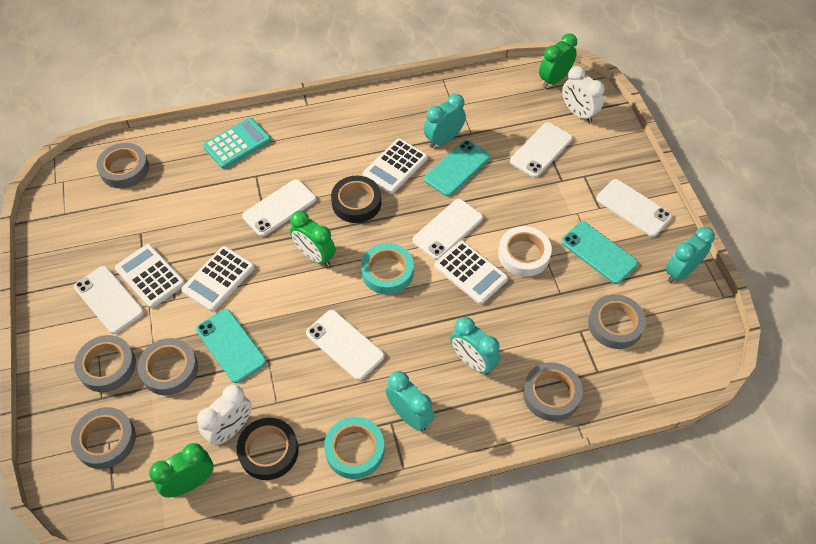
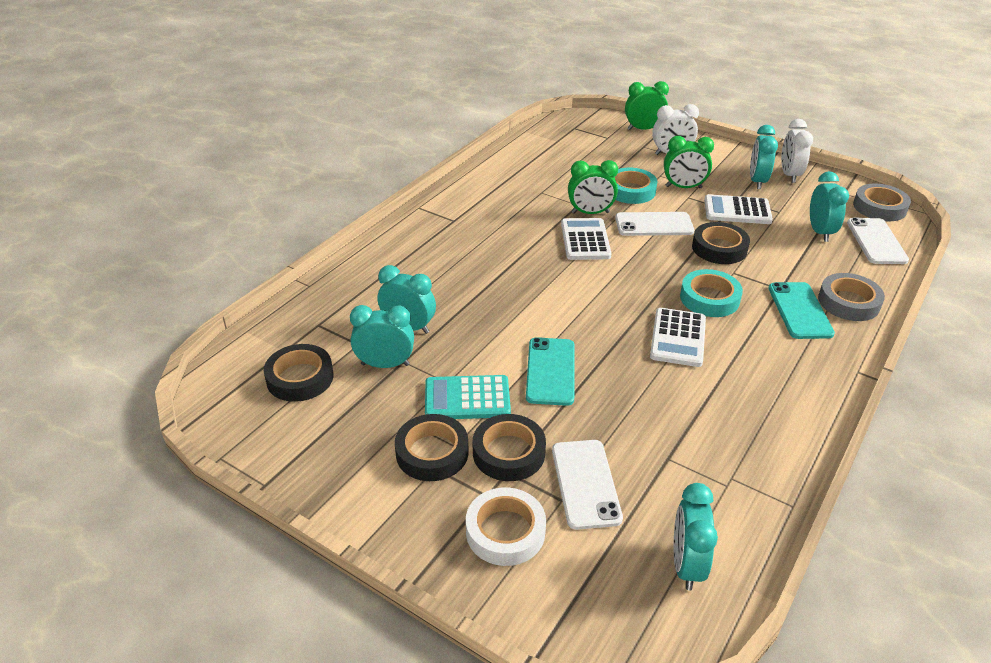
black tape: [237,418,299,480] [331,176,381,223] = 2 -> [264,344,333,402] [395,414,469,481] [473,414,546,481] [692,222,750,264] = 4
grey tape: [71,407,136,469] [74,335,136,392] [96,143,149,188] [138,338,198,395] [523,362,583,421] [588,294,646,349] = 6 -> [818,273,885,321] [853,183,911,221] = 2
turquoise clock: [386,371,434,431] [424,94,466,148] [450,317,500,375] [665,227,715,283] = 4 -> [350,305,414,368] [377,265,436,334] [674,483,718,591] [750,125,778,189] [810,171,849,242] = 5
turquoise phone: [196,309,267,383] [424,140,490,196] [561,221,638,284] = 3 -> [526,337,574,406] [768,282,835,339] = 2
white calculator: [115,244,185,308] [181,246,255,312] [363,138,428,194] [434,241,508,304] = 4 -> [561,218,612,260] [650,308,706,367] [704,194,773,224] = 3
white phone: [74,266,144,334] [242,179,316,236] [306,310,385,380] [413,199,483,260] [510,122,573,178] [596,179,672,237] = 6 -> [552,440,623,530] [615,212,694,236] [847,218,909,264] = 3

